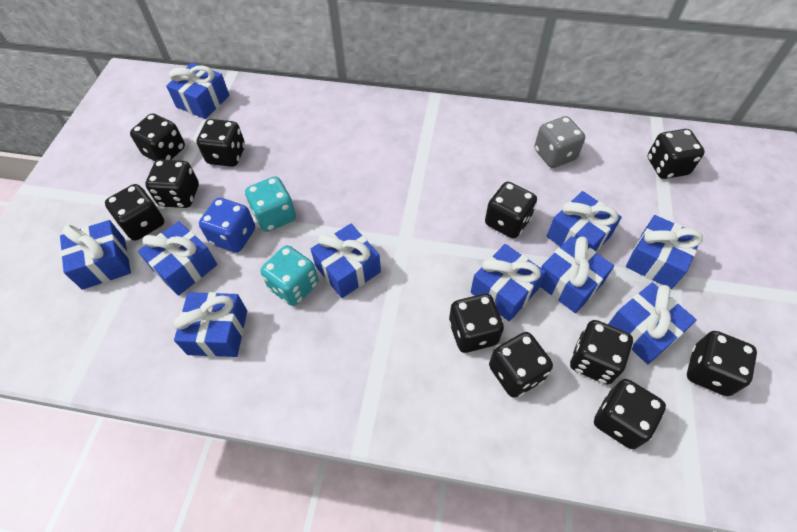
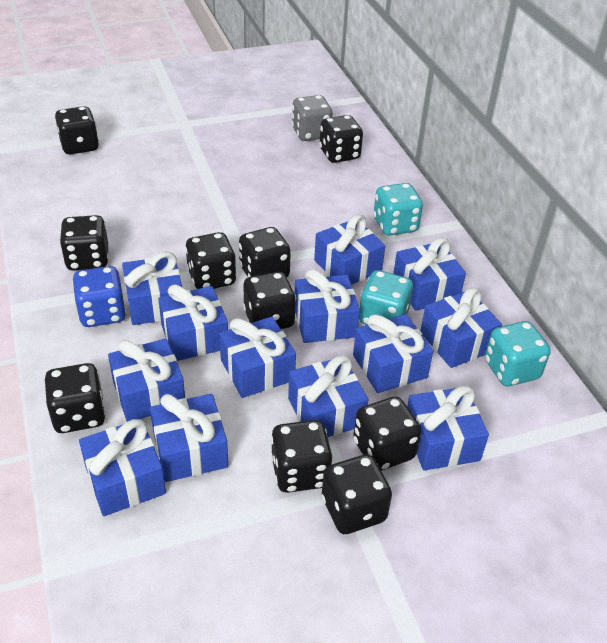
black dice: [105,184,164,241] [130,113,185,161] [145,159,199,208] [197,119,245,167] [449,294,504,353] [485,182,537,238] [489,332,553,398] [570,320,633,385] [594,379,666,449] [648,129,705,179] [687,331,757,396] = 11 -> [45,363,106,433] [55,106,99,155] [60,215,109,271] [185,232,237,289] [239,227,291,277] [243,272,296,329] [271,420,332,493] [319,115,363,163] [322,454,392,534] [353,396,421,471] = 10
blue gift: [60,220,131,290] [138,221,217,295] [166,63,230,119] [174,292,247,357] [311,224,381,298] [471,244,546,321] [540,236,614,313] [547,191,622,252] [608,283,697,364] [626,215,703,289] = 10 -> [79,419,166,516] [108,339,185,422] [122,251,182,325] [150,394,228,482] [158,285,228,361] [219,317,296,398] [288,355,368,437] [294,269,360,343] [314,214,385,285] [353,314,433,393] [393,237,466,311] [407,385,489,471] [420,287,502,368] = 13
turquoise dice: [245,176,296,232] [261,245,318,306] = 2 -> [359,270,413,325] [373,183,423,236] [485,321,551,386] = 3

